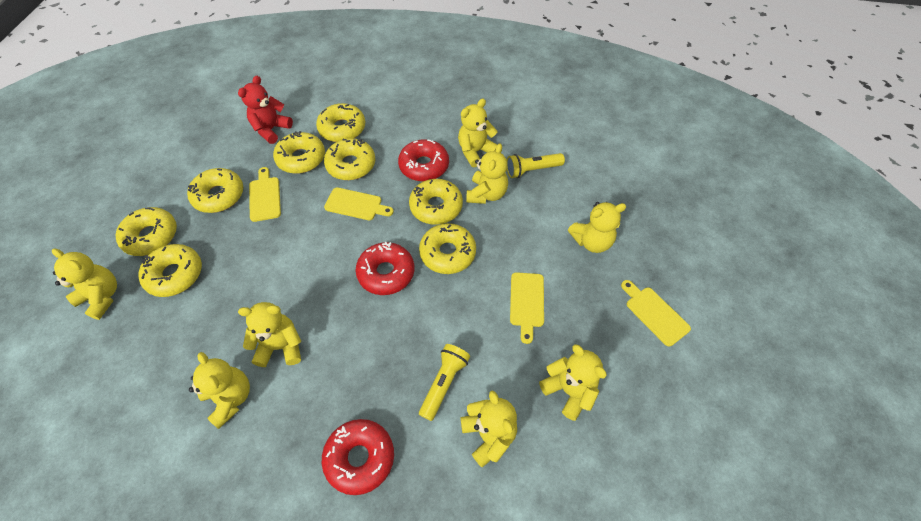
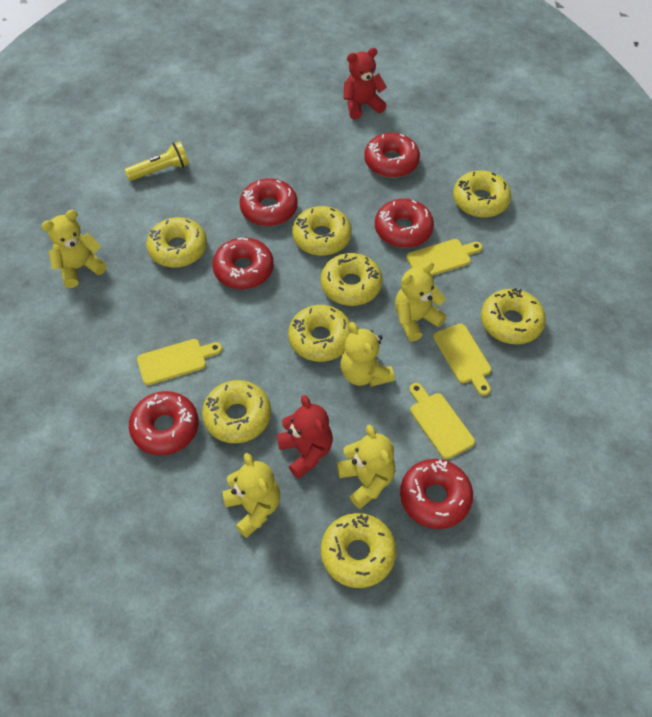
red donut: [322,419,394,495] [356,242,414,295] [398,139,449,182] = 3 -> [129,391,199,455] [213,237,274,289] [240,179,297,226] [364,133,420,177] [375,199,434,248] [400,459,473,529] = 6
red teddy bear: [238,76,293,144] = 1 -> [277,395,333,479] [343,48,387,119] = 2
yellow flashlight: [419,344,470,421] [507,153,565,178] = 2 -> [124,142,189,181] = 1
yellow teddy bear: [52,249,117,320] [189,352,250,429] [238,302,301,367] [458,99,498,167] [460,390,517,467] [466,143,508,204] [539,344,607,421] [568,202,626,253] = 8 -> [41,210,107,288] [222,453,280,538] [337,425,395,509] [340,322,395,387] [395,262,447,342] = 5

